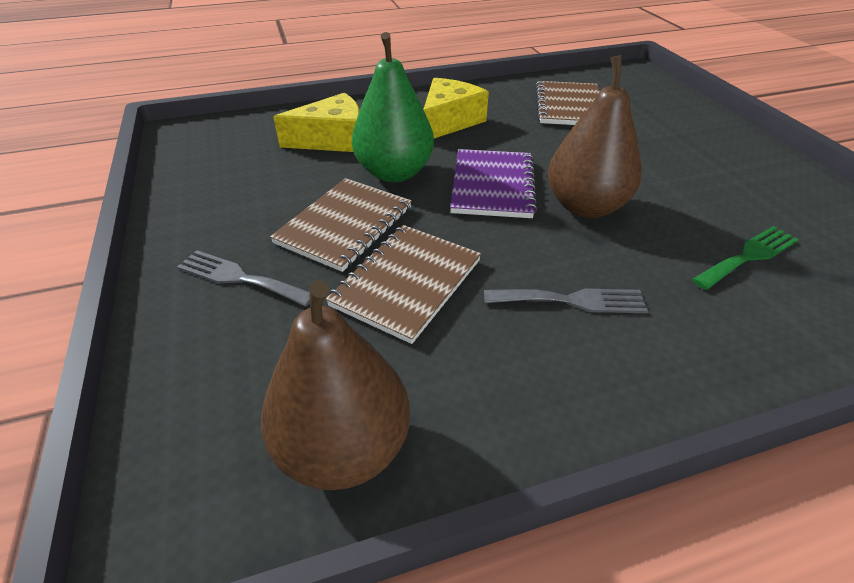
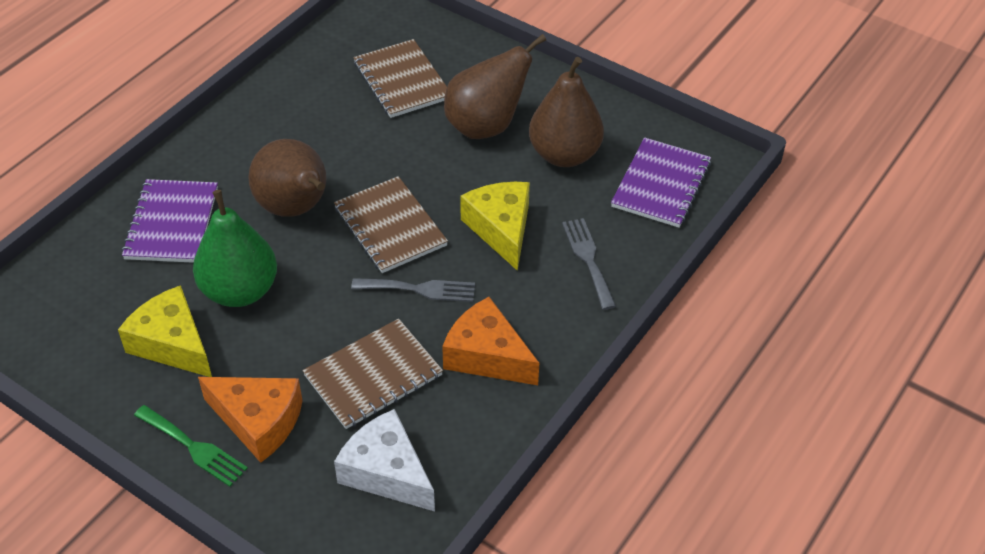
brown pear: [261,280,410,490] [548,55,642,218] = 2 -> [248,139,326,217] [444,34,546,139] [529,57,604,167] = 3
orange cheese: none = 0 -> [198,377,303,463] [442,297,539,385] = 2
purple notebook: [450,149,537,218] = 1 -> [121,179,218,263] [611,137,711,228] = 2
white cheese: none = 0 -> [334,409,435,511] = 1

